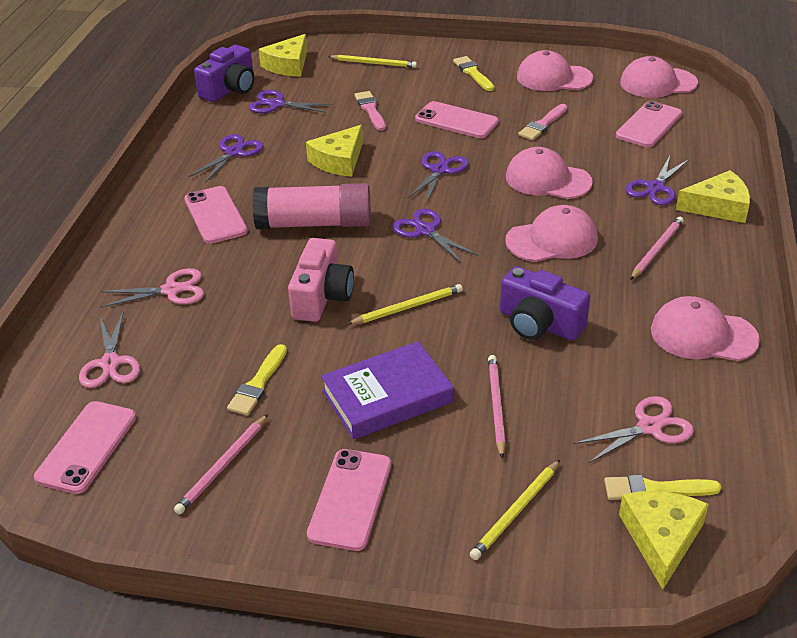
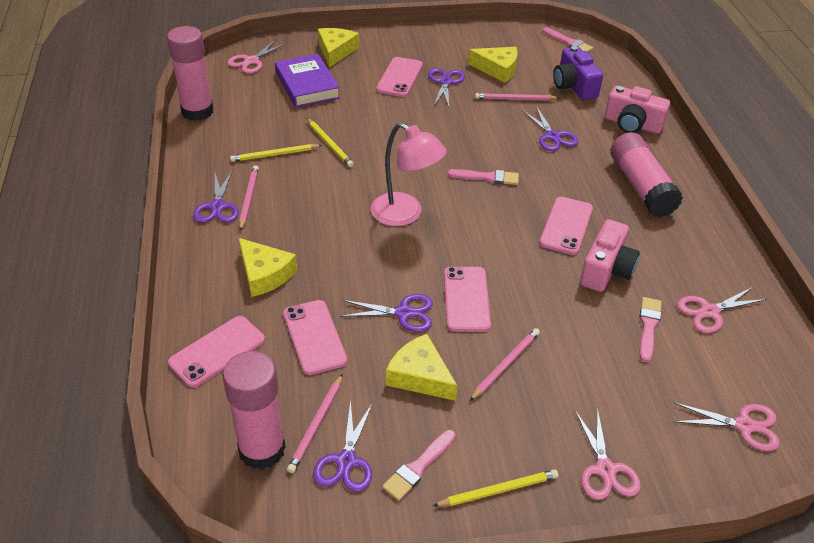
pink brush: [354,91,386,131] [518,104,567,140] = 2 -> [382,430,456,501] [448,169,519,185] [543,27,593,52] [639,297,662,362] = 4
pink camera: [288,238,354,322] = 1 -> [580,219,640,292] [605,86,670,134] = 2
pink cap: [505,205,598,262] [506,147,593,199] [517,50,593,91] [620,56,698,98] [651,296,760,361] = 5 -> none = 0
pink glue stick: [252,183,371,229] = 1 -> [167,26,213,121] [222,351,286,470] [611,132,683,217] = 3
pink lamp: none = 0 -> [371,122,447,226] = 1
pink pencil: [174,414,268,515] [488,355,506,459] [630,217,684,280] = 3 -> [239,165,259,231] [287,374,343,473] [470,328,540,401] [475,93,559,100] = 4
pink scissors: [79,312,140,388] [100,268,204,307] [573,396,694,463] = 3 -> [228,39,287,73] [575,408,641,500] [673,402,780,451] [677,287,767,333] = 4
purple camera: [194,45,254,102] [500,266,590,341] = 2 -> [553,46,603,100] = 1
yellow brush: [227,344,287,416] [453,56,494,91] [604,475,722,500] = 3 -> none = 0

